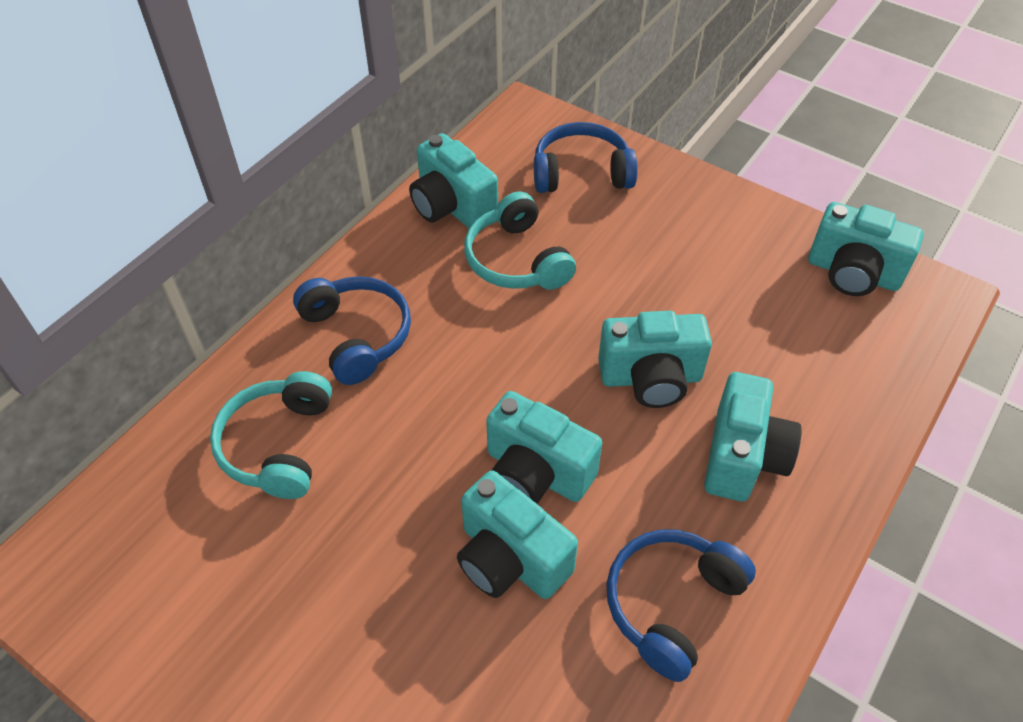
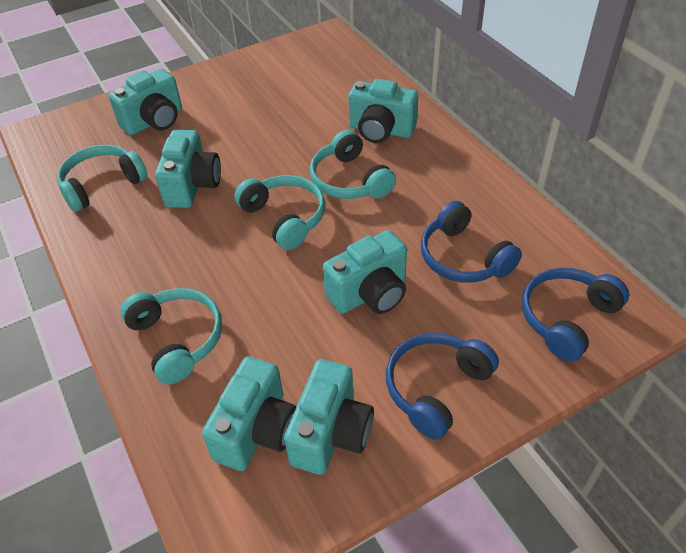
turquoise headphones: [210,371,332,499] [464,192,576,290] = 2 -> [57,145,148,212] [120,288,222,384] [234,175,325,250] [310,130,396,199] = 4

